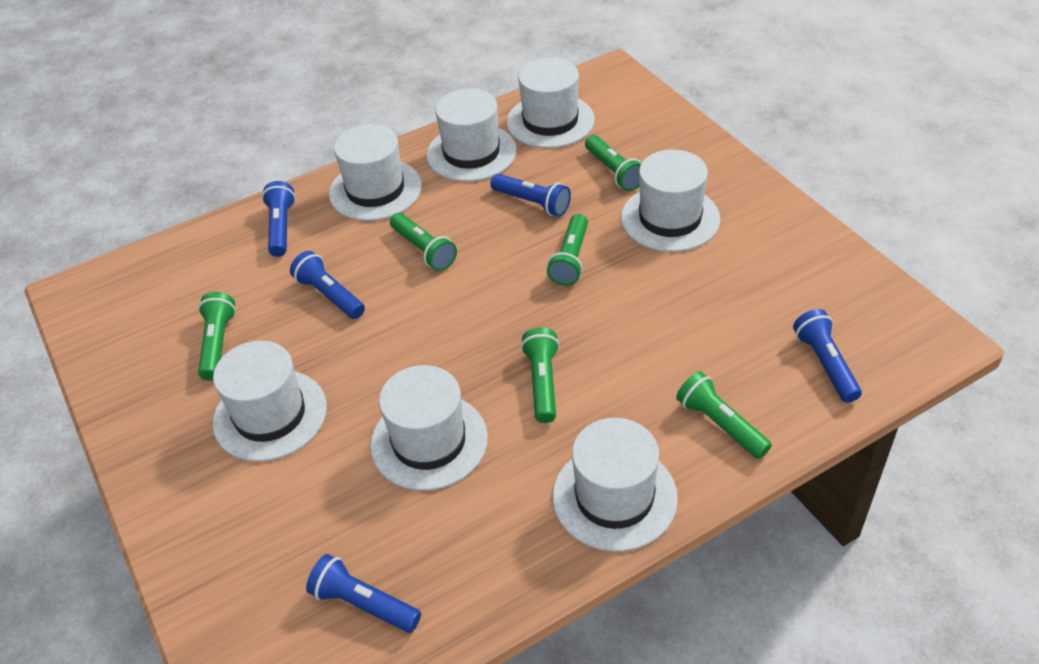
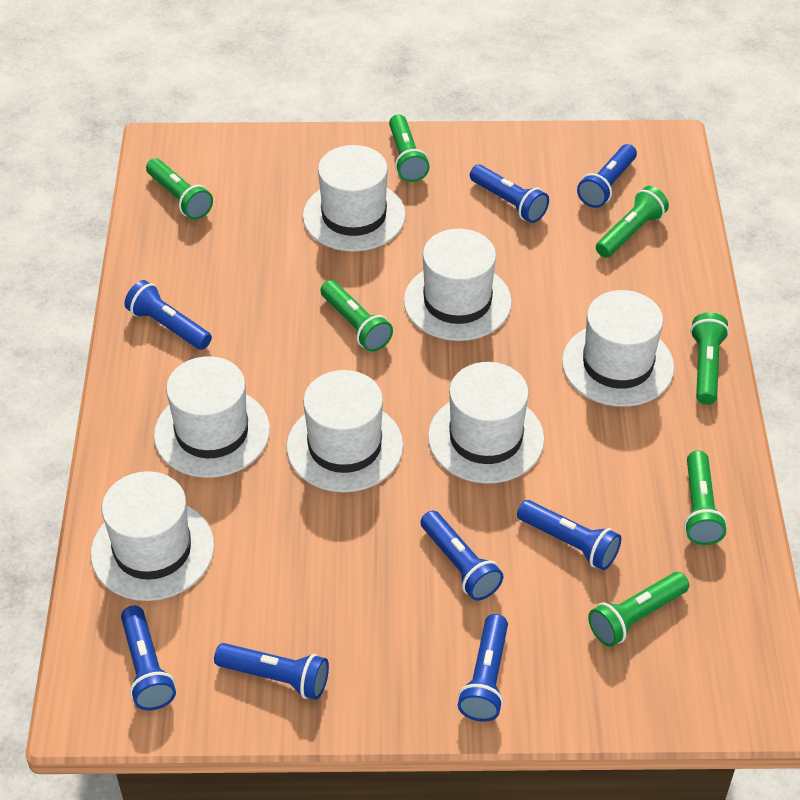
blue flashlight: [262,181,296,257] [290,251,365,319] [306,554,421,633] [490,174,571,217] [793,309,862,403] = 5 -> [121,606,176,711] [125,280,212,350] [214,643,329,700] [421,511,504,601] [458,614,508,722] [470,165,549,223] [517,500,621,570] [577,144,637,208] = 8
green flashlight: [198,292,236,380] [390,213,457,271] [521,327,559,423] [547,214,588,286] [585,135,642,191] [676,371,772,459] = 6 -> [146,158,213,220] [321,280,393,352] [389,114,430,182] [588,572,689,647] [596,186,669,258] [684,451,727,545] [690,312,729,405] = 7

